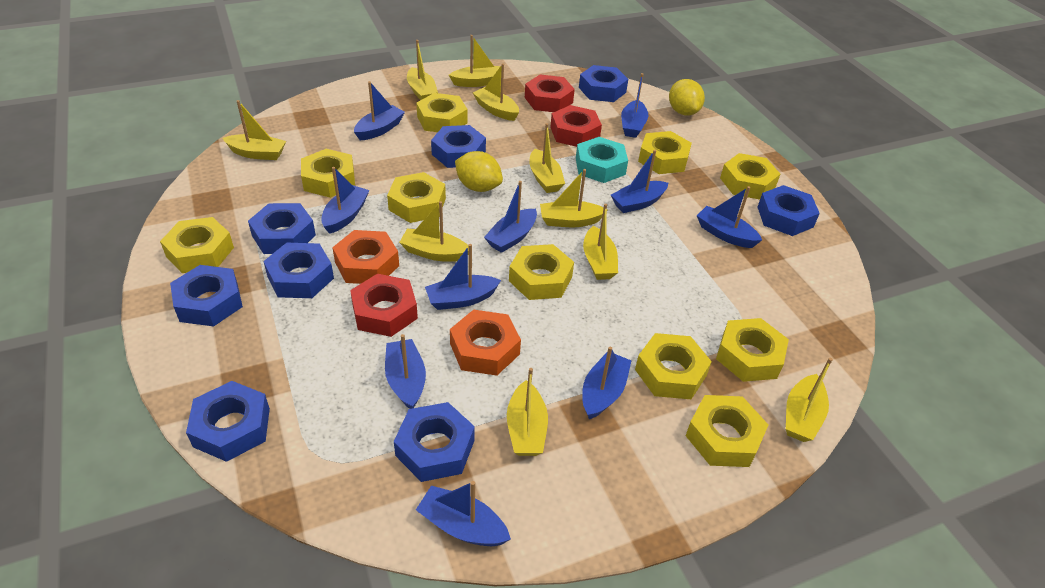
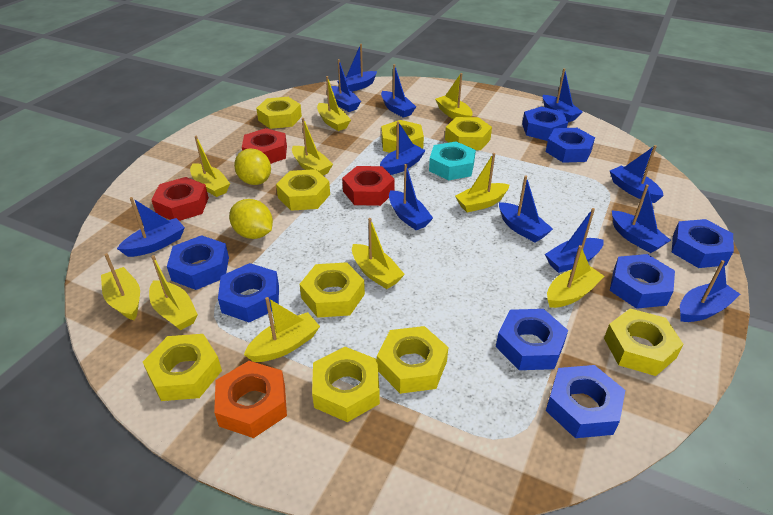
blue boat: [321,167,369,234] [354,81,405,140] [385,334,426,409] [416,481,511,546] [425,244,501,310] [484,181,537,253] [582,346,632,419] [611,150,668,213] [621,73,648,138] [697,186,762,248] = 10 -> [117,197,185,257] [331,59,361,112] [337,44,377,92] [380,121,426,175] [381,64,416,118] [389,164,433,230] [499,176,553,242] [543,68,583,123] [545,208,604,273] [610,145,664,203] [612,184,671,253] [680,260,740,322] = 12
orange nut: [332,230,399,284] [450,310,521,376] = 2 -> [214,361,287,438] = 1
yellow nut: [160,217,234,273] [301,149,355,198] [387,172,446,223] [416,93,467,132] [509,244,574,300] [635,333,712,399] [638,131,692,174] [686,395,768,467] [716,318,789,382] [720,153,780,200] = 10 -> [143,334,222,401] [256,97,302,129] [276,169,330,211] [299,262,365,318] [312,347,380,422] [377,326,448,394] [381,120,424,153] [445,117,492,150] [604,308,683,376] = 9

